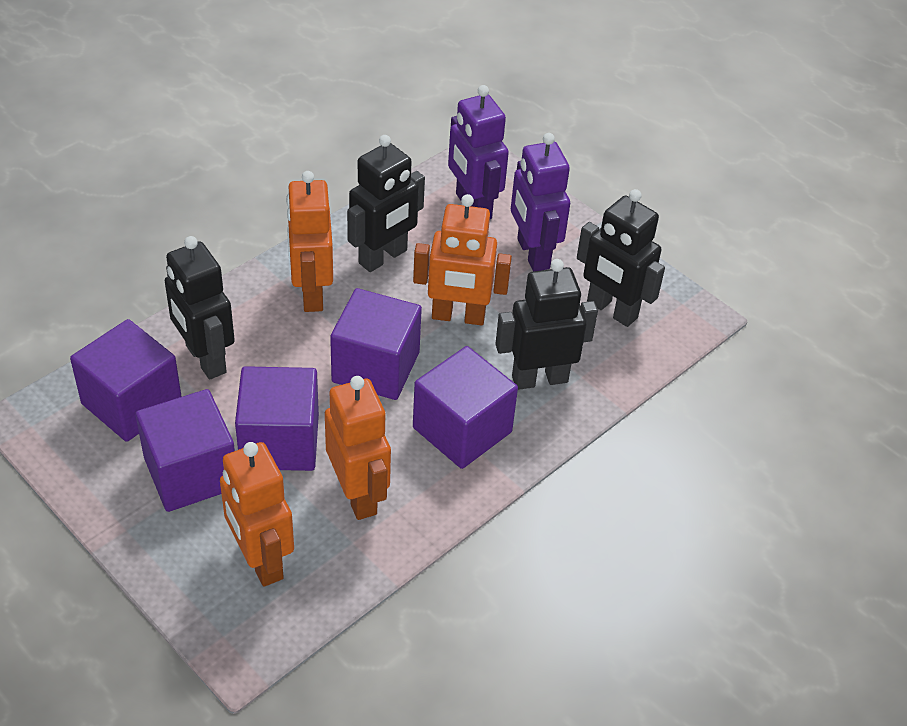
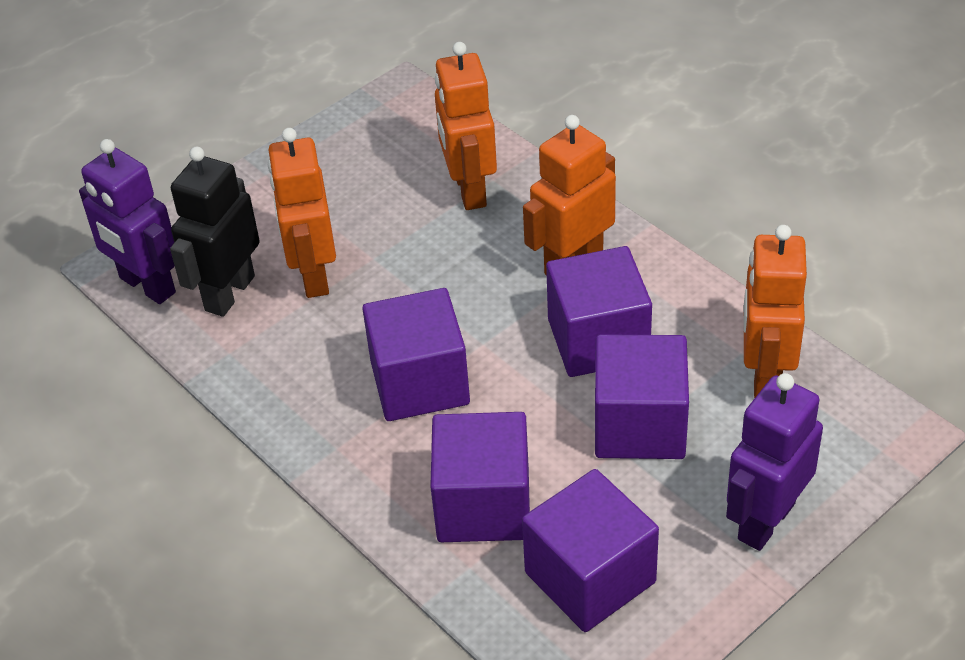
black robot: [165,236,235,380] [347,135,425,272] [495,259,598,390] [577,189,665,327] = 4 -> [170,146,260,317] = 1

